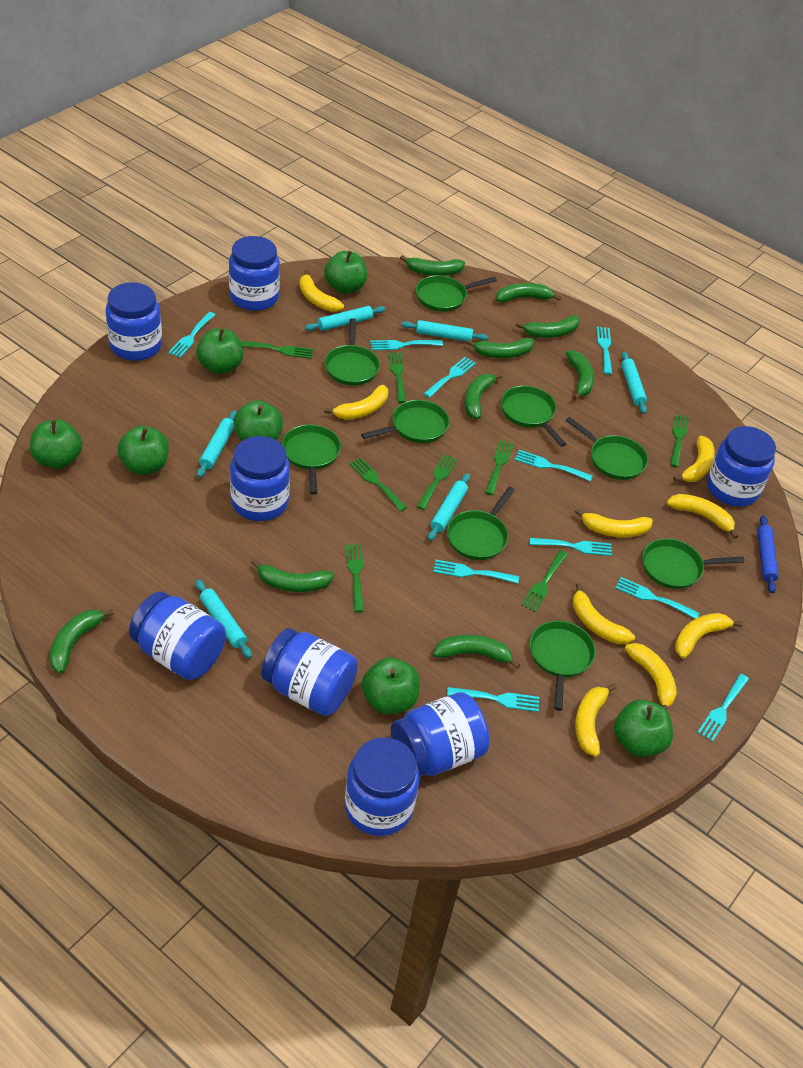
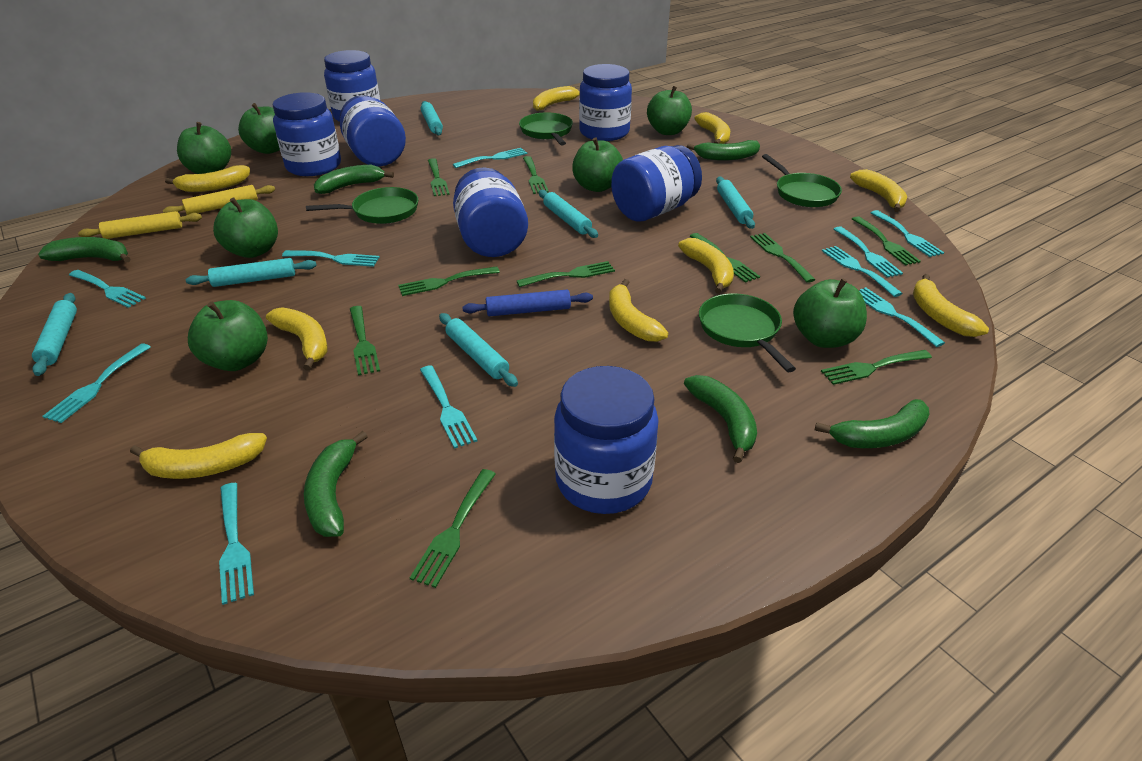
blue jar: [105,282,162,361] [129,591,226,680] [229,236,280,311] [230,436,290,521] [261,628,358,716] [345,738,419,836] [391,692,490,777] [707,426,776,507] = 8 -> [273,92,341,176] [324,50,380,122] [340,95,406,166] [453,167,528,257] [554,366,659,514] [579,64,632,141] [611,145,702,222] = 7
green banana: [49,609,114,673] [251,559,334,592] [400,255,465,276] [433,635,520,669] [464,373,503,419] [466,338,534,358] [496,283,561,302] [515,315,580,338] [566,350,594,400] = 9 -> [38,237,131,263] [304,431,368,537] [314,165,394,194] [684,375,757,463] [687,140,760,161] [815,399,930,448] = 6
green fork: [241,341,313,359] [346,544,364,612] [349,458,407,512] [388,352,407,403] [416,455,457,510] [485,439,514,495] [521,550,568,612] [670,414,689,467] = 8 -> [350,306,380,376] [398,266,500,296] [410,469,496,588] [428,158,450,196] [517,261,615,287] [523,156,549,194] [690,233,760,283] [750,233,816,283] [821,350,932,385] [852,216,921,265] = 10
green pan: [282,424,341,495] [325,318,380,385] [361,400,450,443] [416,275,497,312] [447,487,515,560] [501,385,566,447] [530,621,596,711] [566,417,648,480] [642,538,745,589] = 9 -> [306,187,418,224] [519,112,573,145] [699,293,796,372] [762,154,842,207] = 4
yellow rolling pin: none = 0 -> [78,211,202,239] [163,185,275,215] = 2

